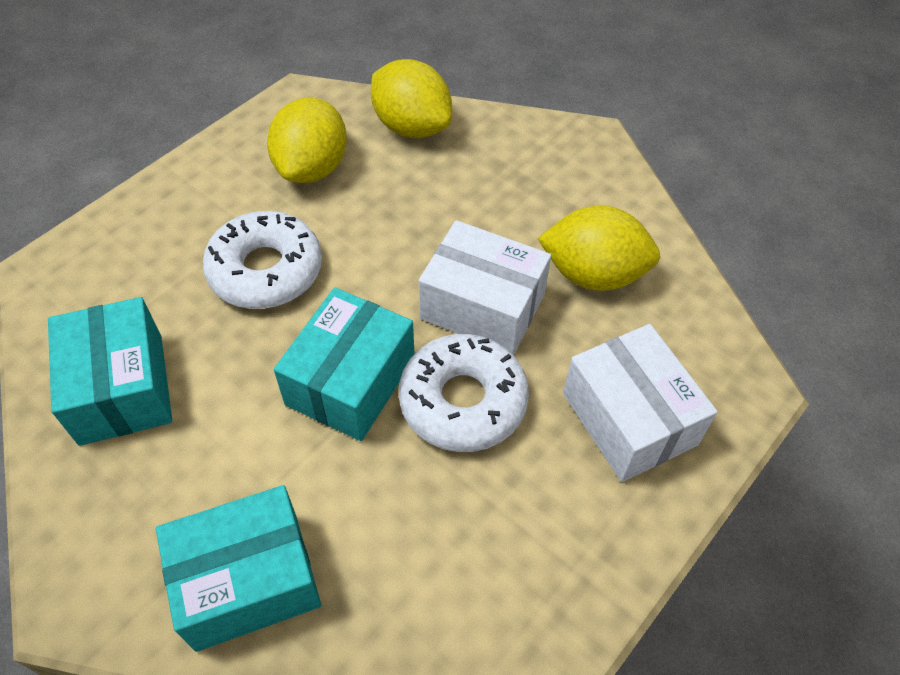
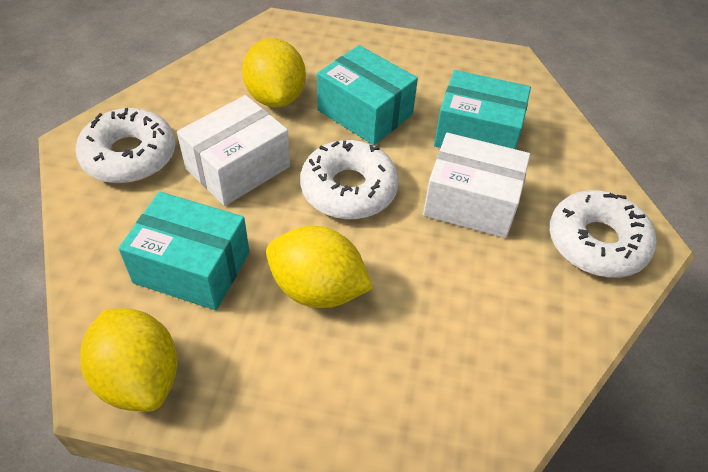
white donut: [203,211,322,309] [399,334,529,452] = 2 -> [75,108,176,184] [300,140,399,219] [549,190,656,278] = 3

